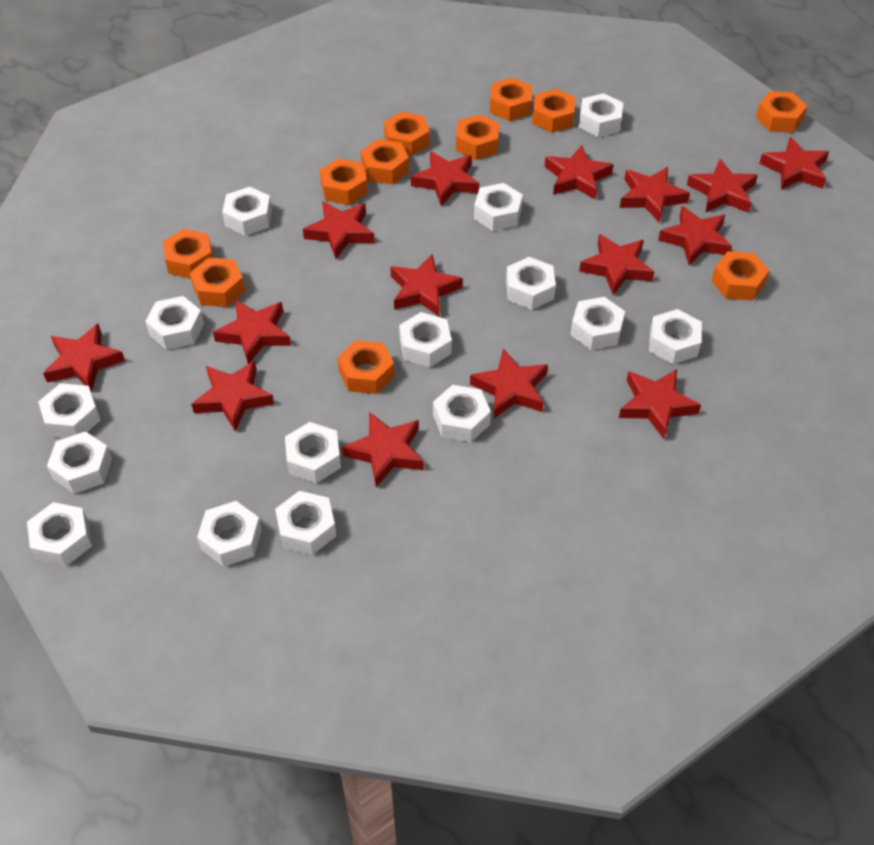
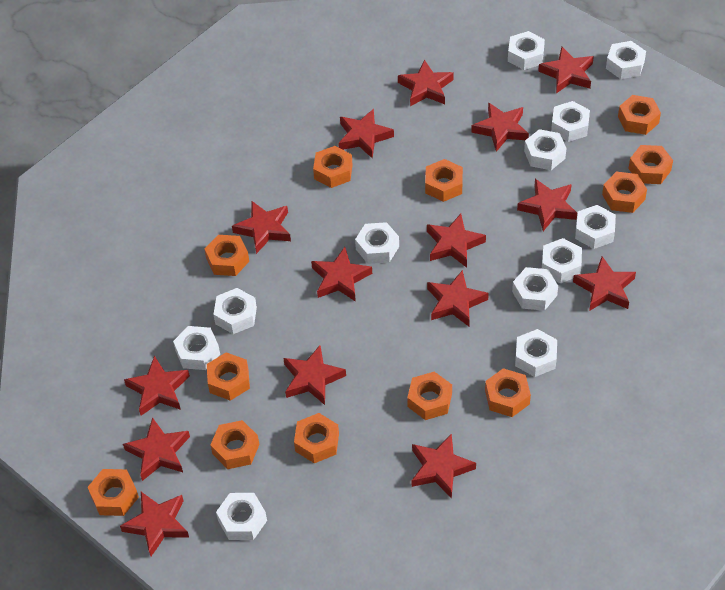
orange nut: [163,229,213,279] [190,257,245,307] [320,158,368,205] [337,340,395,394] [360,139,409,184] [384,111,430,156] [456,114,499,160] [490,77,532,121] [532,89,576,133] [711,251,769,301] [756,91,807,133] = 11 -> [88,469,139,516] [204,235,249,276] [207,352,250,401] [210,420,259,469] [294,413,339,463] [313,146,353,188] [407,372,452,420] [425,159,463,202] [485,368,531,417] [602,172,647,213] [618,95,661,135] [628,145,673,184] = 12
white nut: [27,502,92,566] [38,383,101,438] [47,431,112,494] [145,296,204,350] [197,501,262,567] [222,187,272,236] [275,491,336,555] [285,422,341,483] [399,312,452,367] [433,385,491,442] [474,183,523,231] [506,257,556,310] [570,297,625,350] [579,93,623,137] [649,309,702,364] = 15 -> [173,326,220,370] [213,288,257,334] [216,493,267,540] [355,222,399,264] [508,31,545,70] [512,267,558,311] [515,329,557,377] [524,129,567,170] [542,238,582,283] [551,101,590,142] [575,205,616,249] [606,41,646,79] = 12

